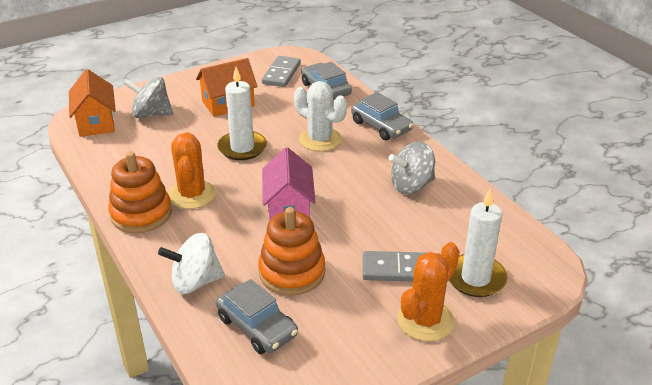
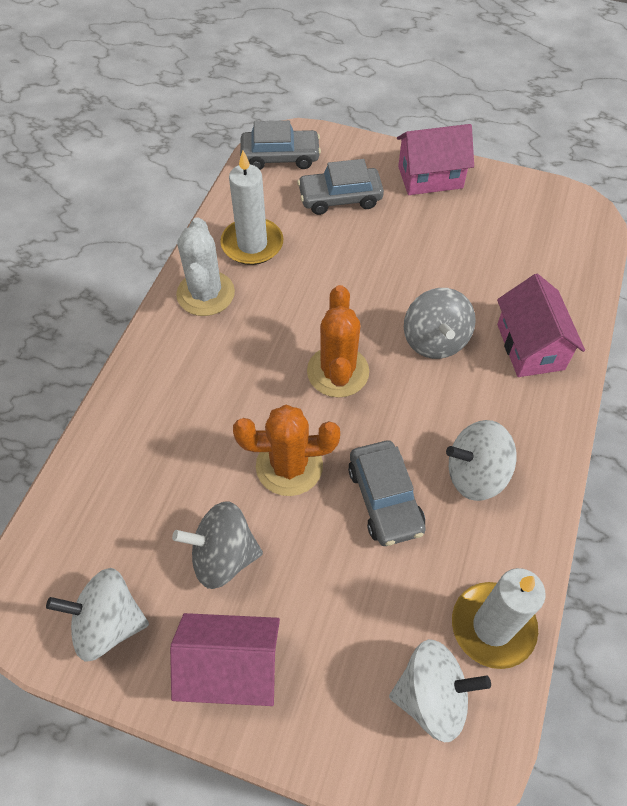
grey domino: [262,56,301,87] [363,251,426,282] = 2 -> none = 0
orange house: [69,69,116,137] [196,58,258,117] = 2 -> none = 0
orange stacking toy: [108,151,172,233] [258,207,325,296] = 2 -> none = 0
pink house: [262,147,316,221] = 1 -> [170,613,280,706] [397,124,474,195] [497,274,585,377] = 3
white spinning top: [158,233,225,294] = 1 -> [46,568,149,662] [389,639,491,742] [446,420,516,501] = 3

